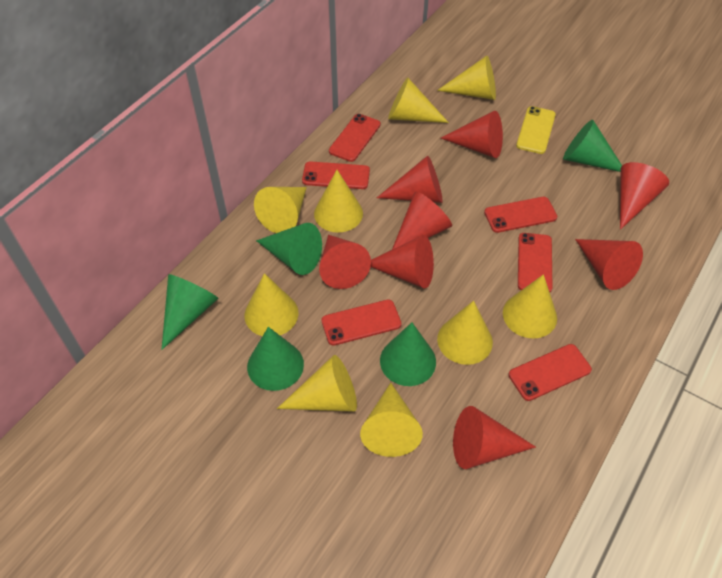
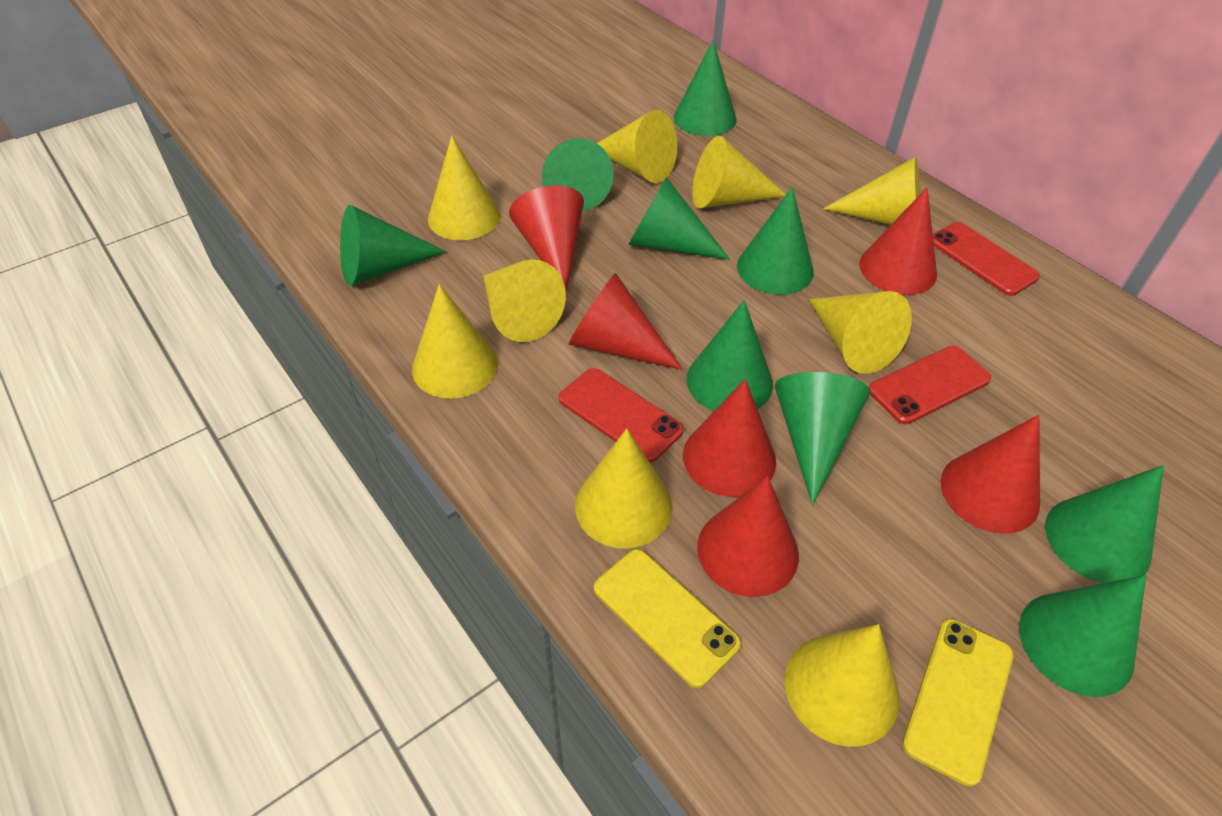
green cone: [161,274,219,350] [247,327,304,391] [256,223,322,275] [380,322,436,386] [563,120,622,172] = 5 -> [340,205,447,286] [542,138,614,212] [628,177,730,260] [674,40,736,136] [687,300,773,411] [737,187,814,295] [775,372,870,505] [1019,575,1146,697] [1045,465,1164,583] = 9
red cone: [319,235,371,289] [371,235,434,288] [377,156,443,203] [392,192,452,249] [441,111,503,158] [453,406,536,469] [575,239,643,290] [620,162,669,230] = 8 -> [509,186,584,291] [568,273,683,370] [683,379,776,497] [697,476,799,597] [859,188,937,295] [941,415,1040,534] = 6
red phone: [302,161,370,189] [321,300,402,346] [329,114,381,162] [484,197,558,233] [509,344,592,401] [518,233,552,292] = 6 -> [559,368,684,463] [869,346,991,424] [933,222,1040,296] = 3
yellow phone: [516,106,556,154] = 1 -> [594,549,741,688] [902,619,1014,787] = 2

